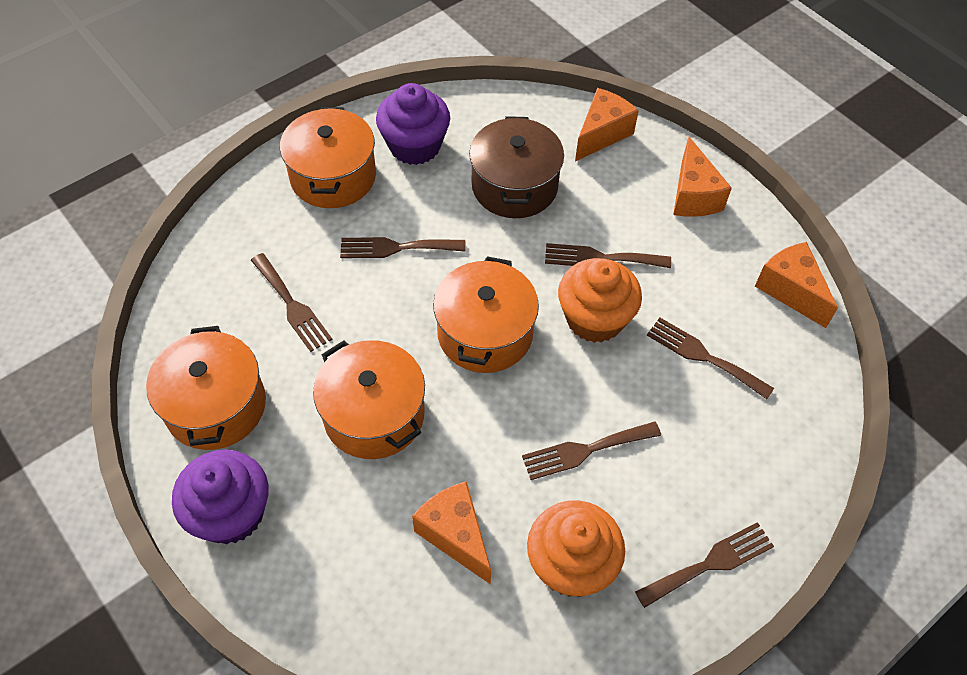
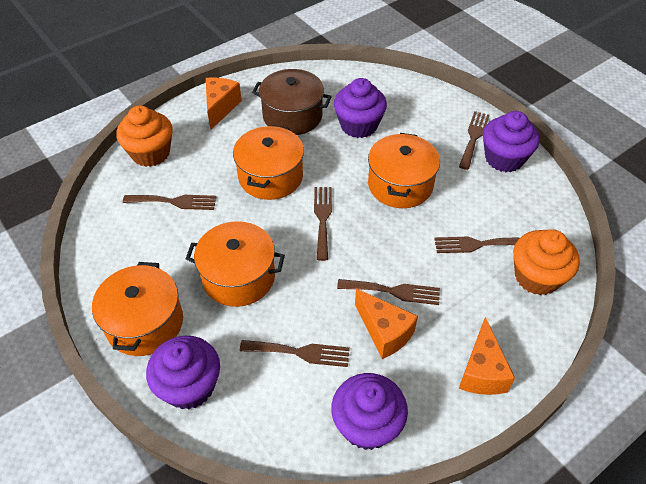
orange cheese: [412,481,491,585] [575,88,639,161] [673,137,732,217] [755,242,838,328] = 4 -> [206,77,242,129] [355,289,418,359] [459,317,515,395] = 3
purple cupcake: [172,450,269,544] [376,83,450,165] = 2 -> [146,336,220,409] [331,373,408,450] [334,78,387,138] [483,111,540,172] = 4

